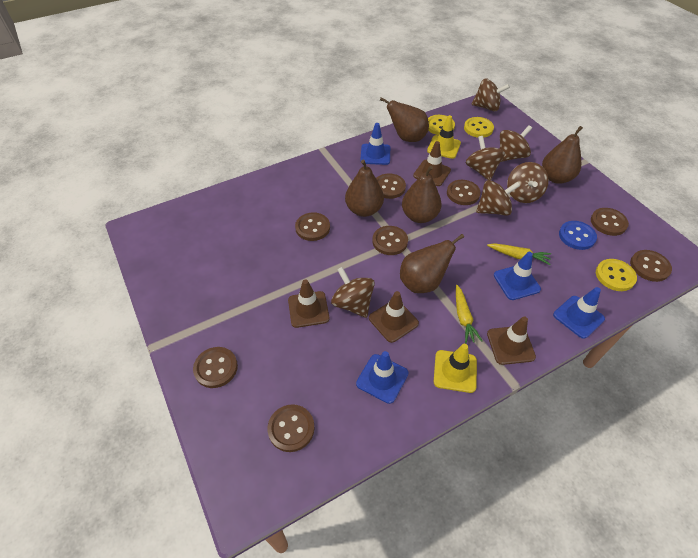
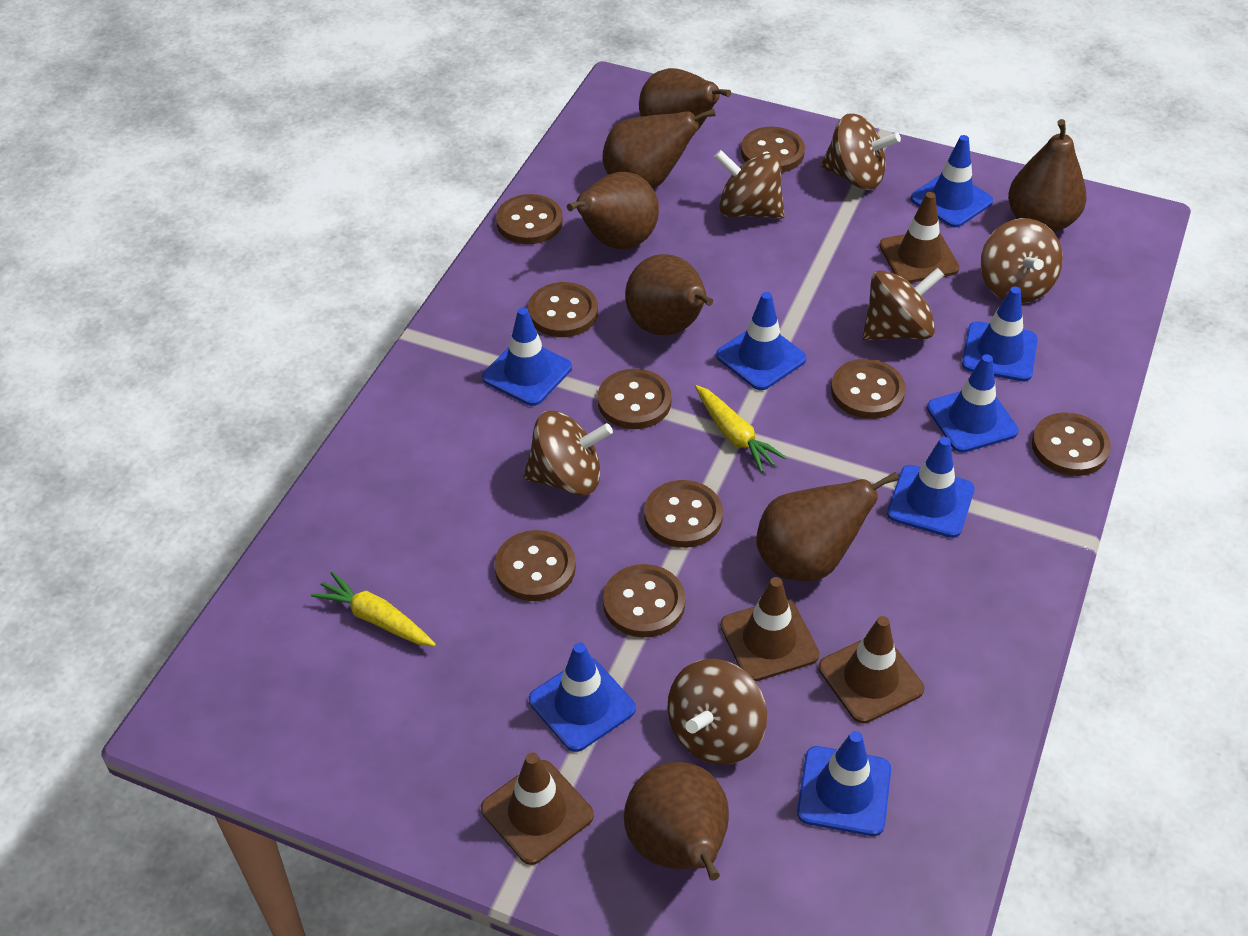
blue button: [559,221,597,250] = 1 -> none = 0
blue traffic cone: [356,351,408,404] [360,123,390,165] [494,252,541,300] [553,287,605,339] = 4 -> [482,307,572,406] [529,642,636,752] [716,292,806,390] [797,731,891,836] [887,437,975,538] [911,135,993,228] [927,354,1018,453] [962,287,1038,382] = 8
brown button: [193,347,238,388] [267,404,315,452] [295,212,330,241] [372,226,408,255] [376,173,406,199] [447,180,480,205] [591,208,629,236] [630,250,672,282] = 8 -> [494,530,576,601] [496,194,563,244] [528,282,598,337] [598,369,672,429] [603,564,685,638] [644,480,723,548] [741,127,805,173] [831,359,906,419] [1032,413,1111,476] = 9
brown pear: [345,160,384,217] [380,97,429,142] [400,234,464,293] [402,166,441,223] [542,126,583,184] = 5 -> [567,172,659,249] [602,109,716,189] [624,762,729,881] [625,254,713,335] [639,68,731,129] [756,472,899,581] [1008,119,1087,232] = 7
yellow button: [428,115,455,135] [464,117,494,138] [596,259,637,291] = 3 -> none = 0
yellow traffic cone: [427,115,461,159] [434,344,477,393] = 2 -> none = 0

